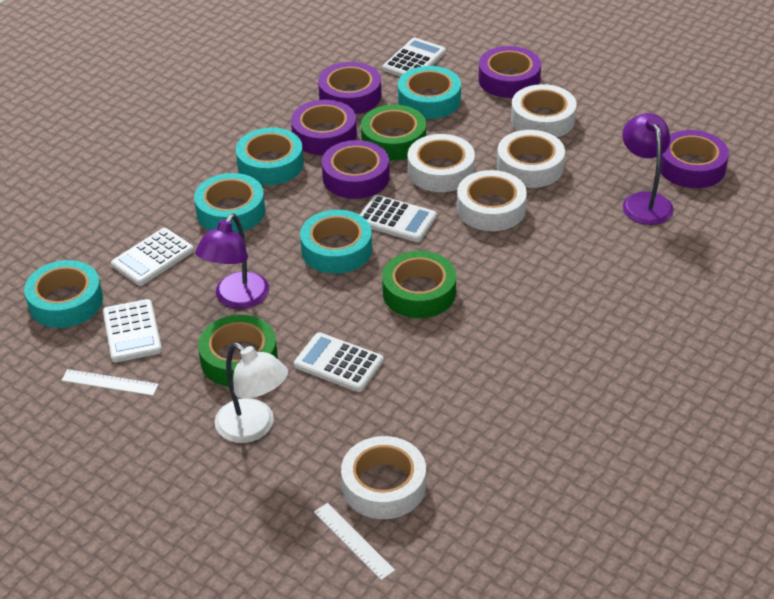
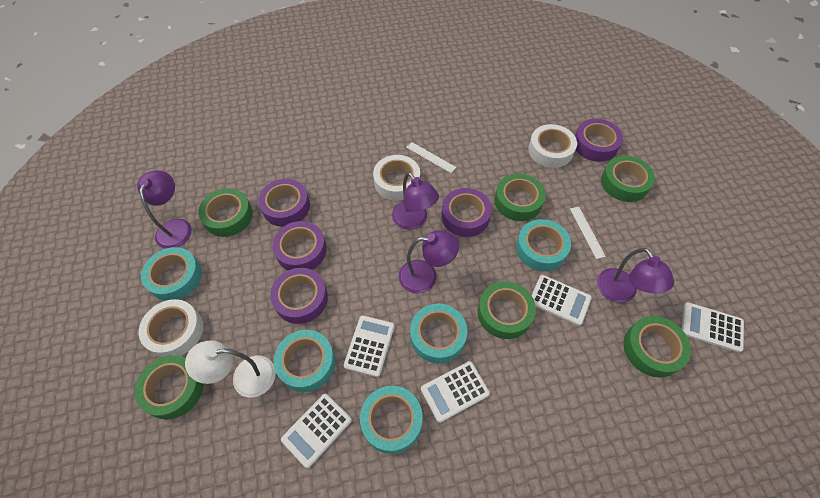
green tape: [198,315,278,387] [361,105,426,161] [382,251,456,318] = 3 -> [135,355,204,420] [198,188,253,237] [478,281,536,339] [494,174,546,221] [601,156,655,202] [623,316,691,377] = 6
purple lamp: [195,213,269,309] [622,113,674,225] = 2 -> [137,170,192,249] [392,172,439,230] [399,230,459,294] [597,248,674,303] = 4
white tape: [341,436,426,519] [408,134,475,192] [457,170,527,231] [497,130,565,188] [511,84,576,137] = 5 -> [139,299,203,357] [373,155,420,201] [528,124,577,168] = 3

